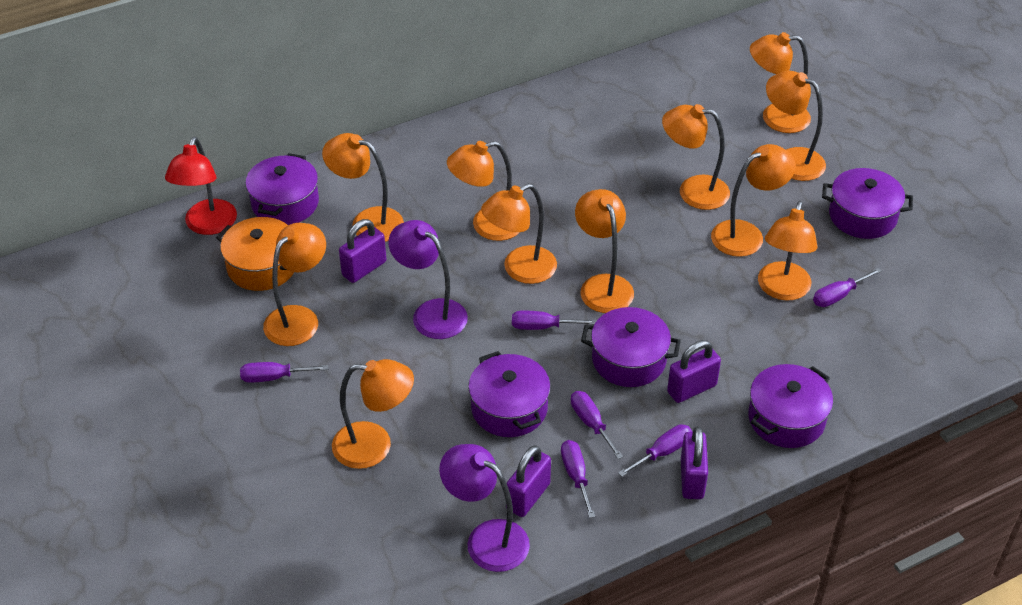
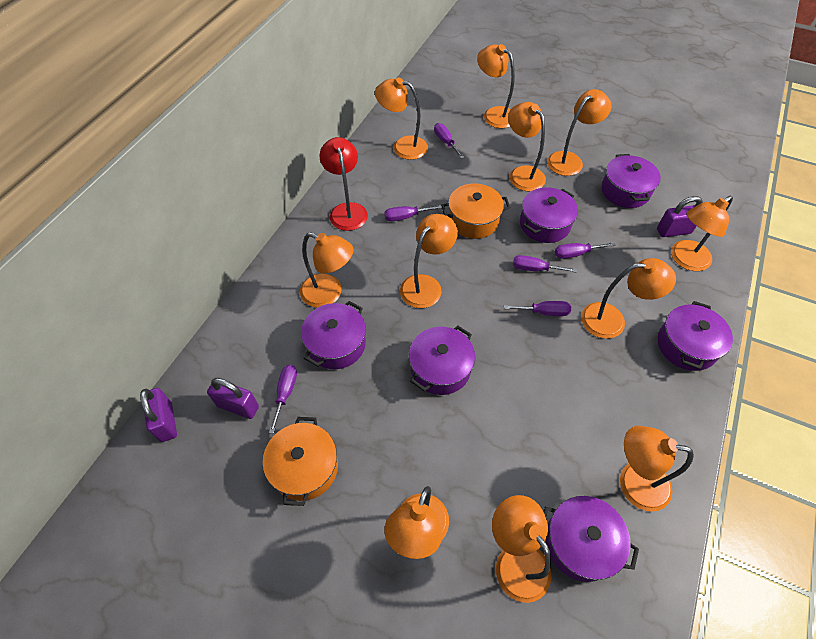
orange pot: [216,217,294,291] = 1 -> [263,417,338,506] [441,183,510,239] = 2
purple lamp: [389,220,468,339] [439,444,530,572] = 2 -> none = 0
purple padlock: [339,219,386,283] [506,445,551,517] [667,340,721,403] [681,426,708,499] = 4 -> [140,388,177,442] [207,378,259,419] [657,196,703,237] = 3
purple pot: [245,153,319,225] [468,351,551,437] [581,307,681,387] [748,364,833,448] [822,168,913,239] = 5 -> [301,301,366,369] [409,326,475,395] [520,187,578,243] [543,496,639,582] [601,154,661,208] [658,301,733,371] = 6

